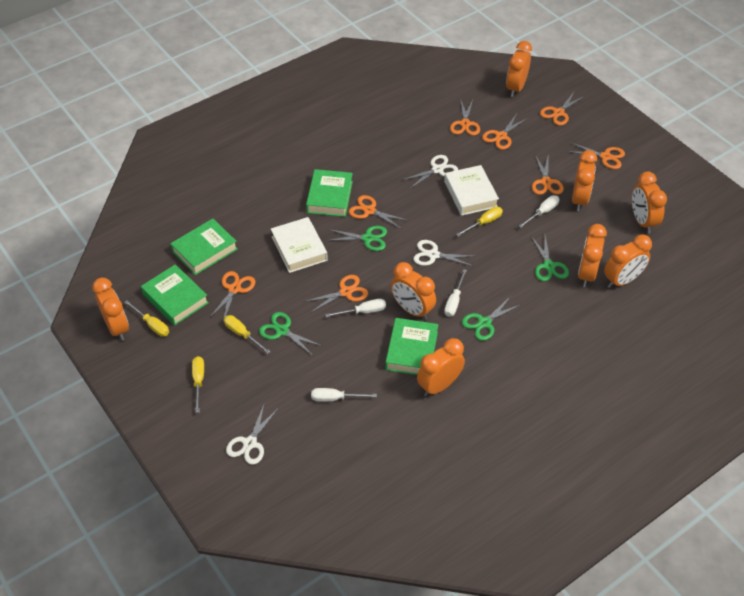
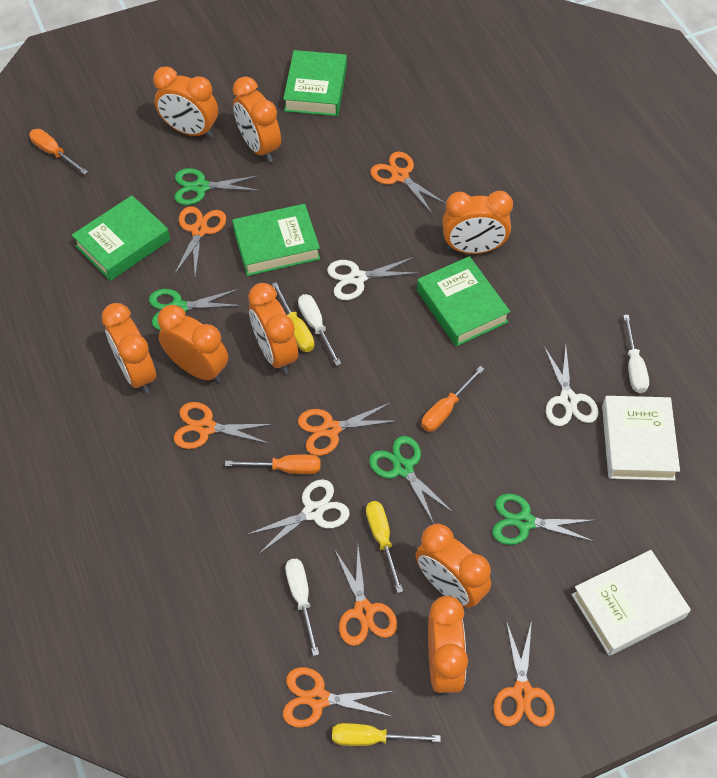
orange scissors: [209,271,256,322] [304,275,368,313] [349,195,409,229] [450,98,480,136] [482,114,528,150] [532,155,564,195] [540,92,585,126] [567,142,625,169] = 8 -> [173,402,274,449] [174,206,226,276] [283,667,394,728] [298,403,396,456] [335,547,397,646] [370,151,446,213] [493,620,555,727] = 7
orange screwdriver: none = 0 -> [29,129,88,175] [225,455,321,474] [421,366,484,432] = 3
white screwdriver: [311,388,377,402] [325,299,386,317] [444,269,467,317] [519,195,559,228] = 4 -> [285,559,319,656] [298,294,341,366] [623,315,649,393] = 3
yellow screwdriver: [124,300,169,337] [192,356,204,413] [224,315,271,354] [456,207,503,236] = 4 -> [272,282,315,352] [332,723,441,746] [366,501,403,593] = 3

